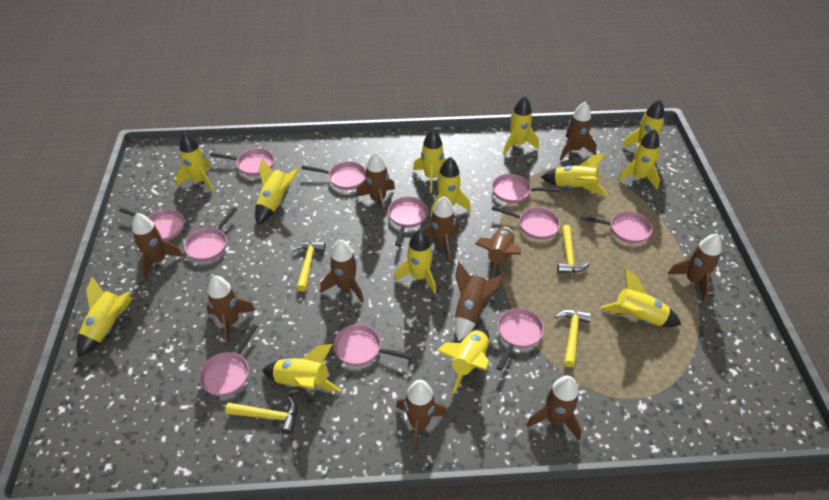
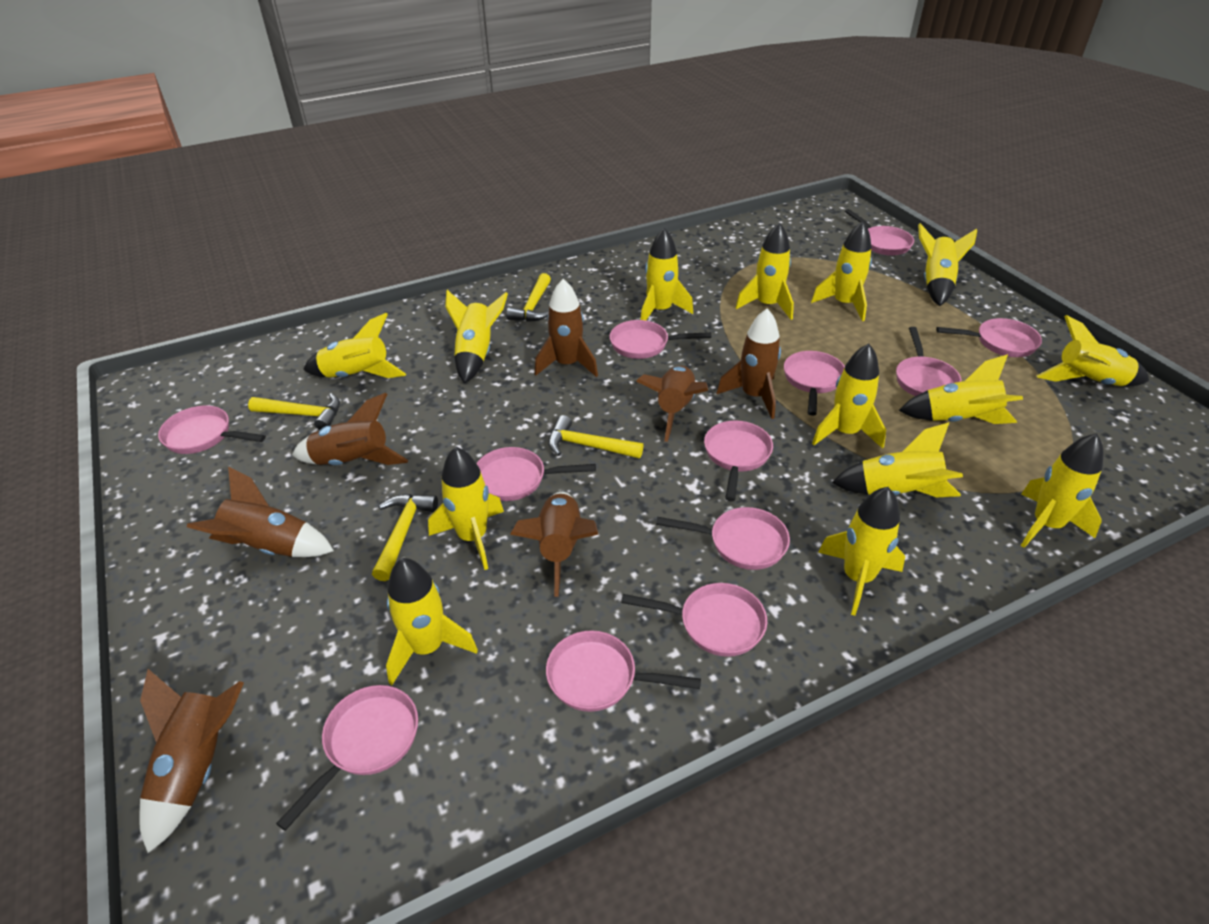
brown rocket: [132,213,184,280] [206,276,256,345] [320,240,364,303] [356,152,395,216] [396,380,448,452] [422,196,459,263] [455,262,504,341] [475,227,521,279] [527,376,582,441] [560,102,597,160] [668,234,722,302] = 11 -> [139,669,244,853] [187,467,334,557] [292,393,408,465] [510,492,599,597] [534,279,598,377] [636,366,708,442] [717,308,781,419] = 7
pink pan: [119,208,184,241] [184,207,237,262] [199,324,258,396] [210,148,274,176] [301,162,366,190] [334,324,413,366] [388,197,428,246] [491,206,560,240] [492,174,560,203] [496,308,544,371] [581,211,653,244] = 11 -> [158,406,266,454] [276,685,418,831] [476,447,596,501] [546,630,701,712] [610,320,712,359] [621,583,767,657] [656,507,790,570] [704,421,773,501] [784,351,845,416] [845,209,914,256] [896,327,961,396] [936,318,1042,357] = 12
yellow rocket: [76,277,133,358] [176,132,214,193] [255,158,299,225] [262,344,341,392] [394,229,436,294] [413,129,446,193] [430,157,471,217] [437,328,489,394] [503,96,539,155] [541,154,607,194] [601,269,681,327] [617,129,660,189] [622,100,664,161] = 13 -> [303,313,406,378] [386,558,478,685] [428,447,504,570] [445,290,508,384] [641,228,693,320] [735,223,794,320] [811,221,872,321] [812,343,886,449] [818,487,905,616] [832,422,963,497] [899,354,1023,424] [918,223,977,306] [1021,433,1103,548] [1037,315,1149,386] = 14

